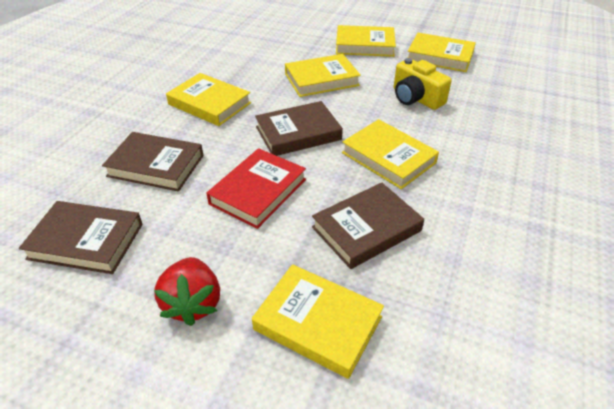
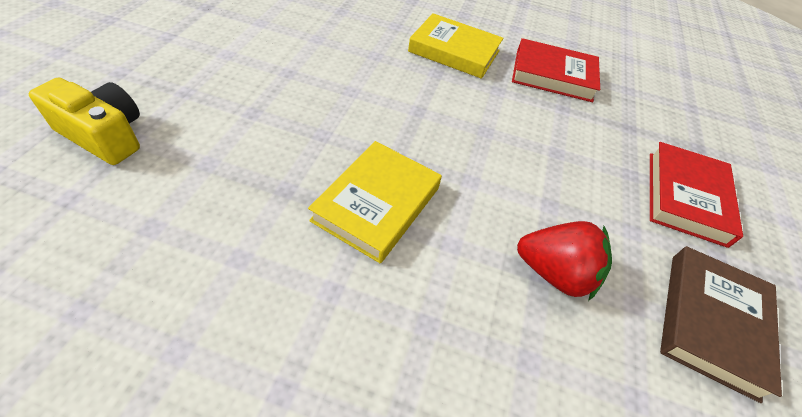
brown book: [19,201,143,274] [102,132,203,191] [255,101,343,156] [312,182,424,269] = 4 -> [660,246,782,403] = 1
red book: [206,148,306,229] = 1 -> [512,38,600,102] [650,142,743,248] = 2
yellow book: [166,73,251,126] [252,264,384,379] [285,54,361,97] [336,25,396,57] [342,119,439,189] [408,33,476,72] = 6 -> [308,141,442,263] [408,13,504,79] = 2

